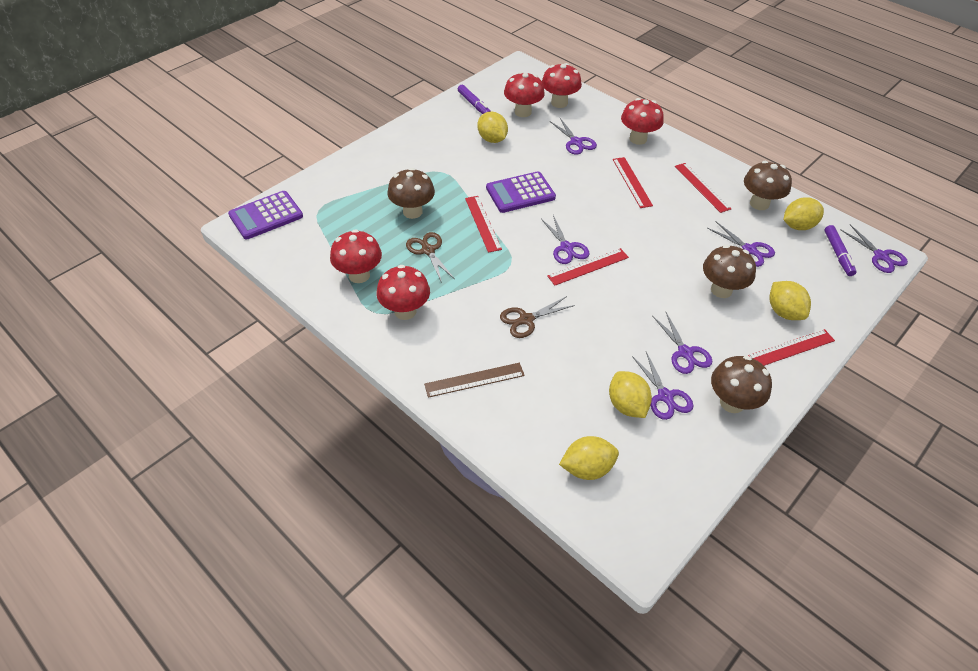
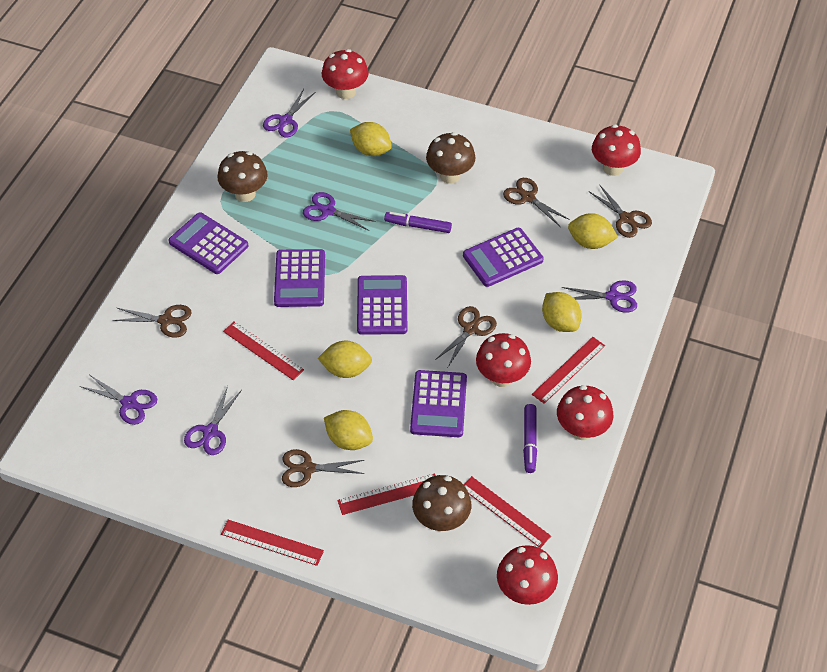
brown mushroom: [387,168,435,219] [703,245,756,298] [711,355,772,413] [744,161,792,210] = 4 -> [218,151,268,202] [412,475,471,531] [426,132,476,184] = 3
brown ruler: [424,363,525,398] = 1 -> none = 0
brown scissors: [406,232,455,283] [500,296,575,338] = 2 -> [113,305,192,338] [282,449,364,487] [435,306,497,367] [503,178,570,226] [590,184,652,238] = 5
purple calculator: [228,191,303,239] [486,171,556,213] = 2 -> [169,212,248,274] [274,249,325,307] [357,275,407,335] [410,370,467,437] [463,228,544,287] = 5
purple scissors: [541,215,589,264] [550,118,597,155] [632,352,694,420] [653,312,712,374] [707,221,775,267] [840,224,908,273] = 6 -> [80,375,157,425] [184,386,242,455] [263,89,315,138] [303,192,376,231] [561,280,637,313] = 5

